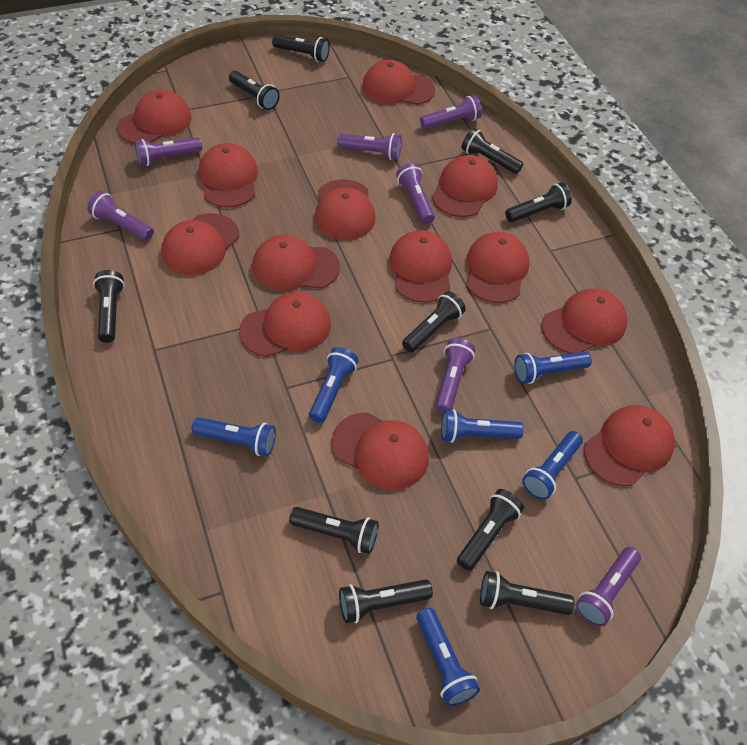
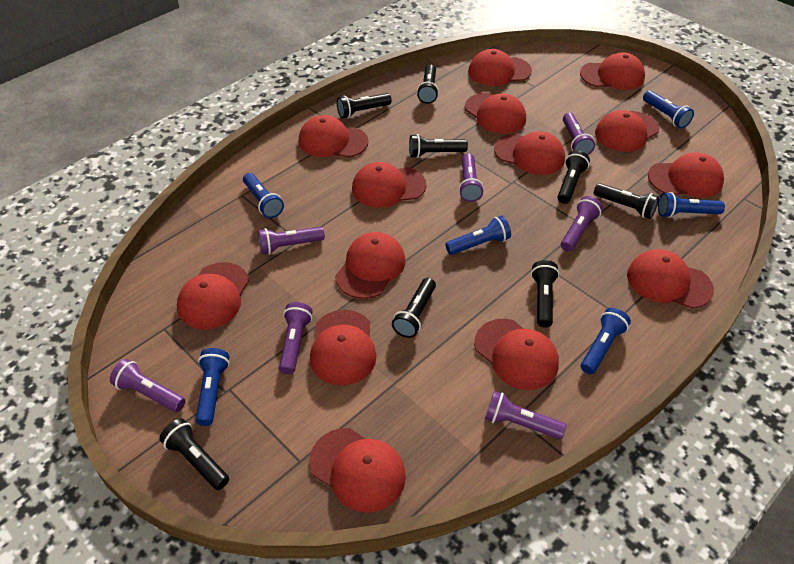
black flashlight: [93,270,125,343] [229,71,280,110] [272,34,330,62] [289,507,379,554] [339,579,433,623] [402,291,466,353] [457,489,524,571] [462,128,523,174] [480,571,574,615] [505,182,572,222] = 10 -> [159,419,229,490] [337,93,392,118] [392,278,436,338] [409,134,468,158] [417,65,439,104] [531,260,559,328] [557,150,590,204] [594,183,659,219] = 8
red cap: [117,90,191,144] [161,213,239,275] [198,143,258,208] [239,292,331,357] [252,235,340,291] [315,179,376,240] [331,412,429,490] [362,60,435,105] [389,230,452,303] [432,155,498,217] [466,232,529,303] [542,288,627,354] [584,405,675,487] = 13 -> [177,262,249,330] [299,115,368,158] [309,428,406,513] [310,310,377,386] [335,232,406,299] [352,162,426,208] [465,93,526,134] [468,49,532,86] [474,319,559,390] [494,131,565,175] [580,52,645,90] [595,110,659,152] [627,249,714,309] [648,152,724,197] = 14

